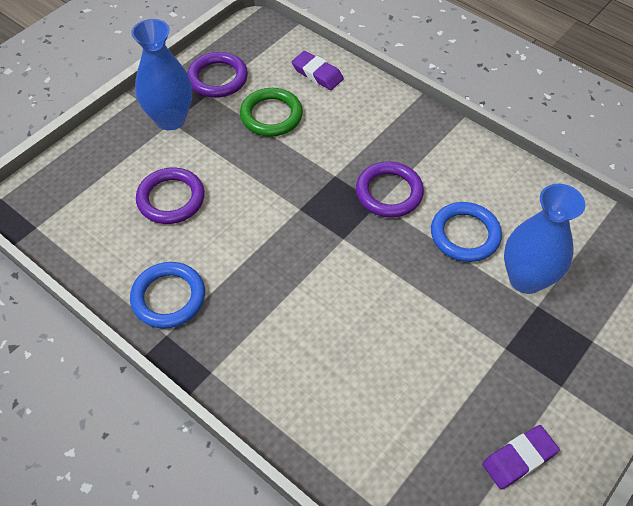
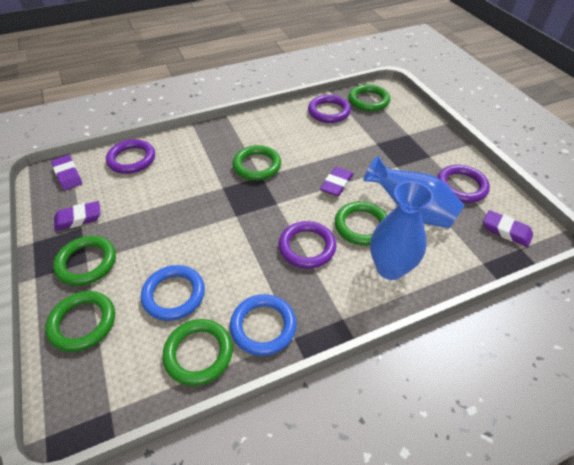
green ring: [240,88,303,137] = 1 -> [45,291,115,352] [53,236,116,286] [162,319,233,386] [233,145,281,181] [335,201,387,245] [348,84,390,111] = 6
purple eraser: [292,51,344,90] [482,425,559,490] = 2 -> [52,155,82,190] [54,201,101,231] [320,167,353,196] [483,210,533,247] = 4
purple ring: [136,167,205,224] [187,52,248,98] [356,161,424,218] = 3 -> [106,139,155,174] [278,221,336,269] [308,95,351,123] [437,165,490,203] = 4

